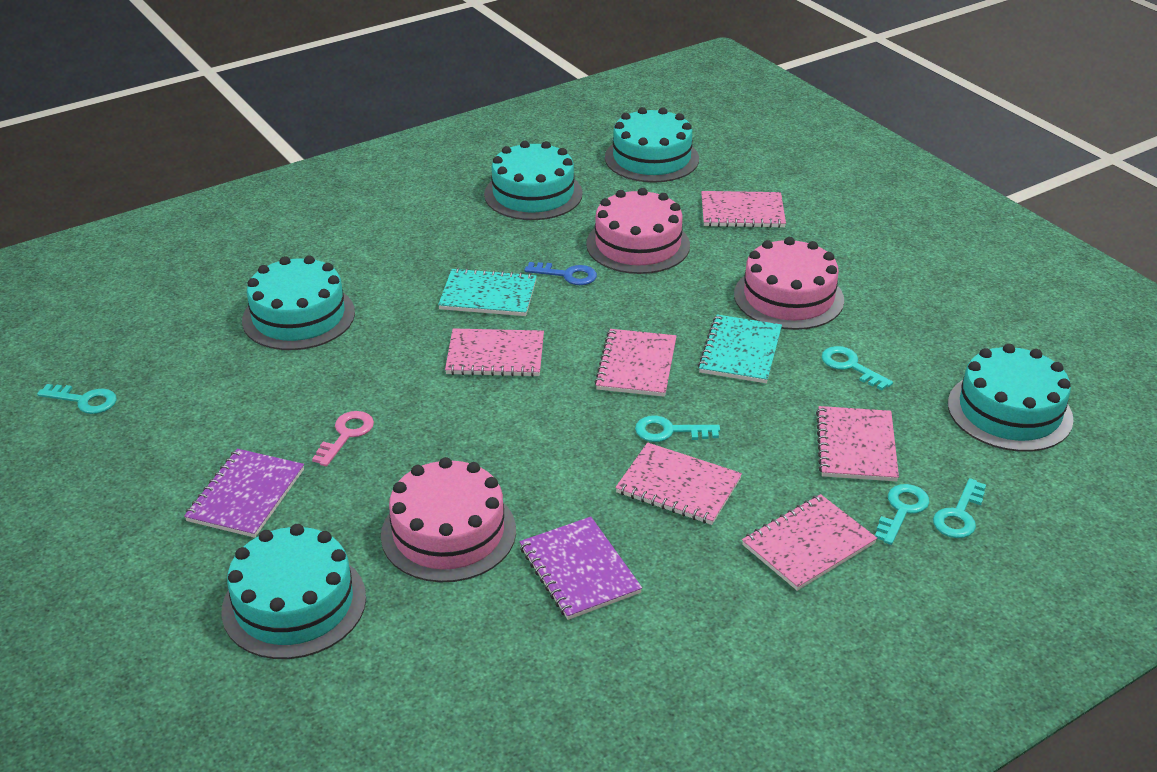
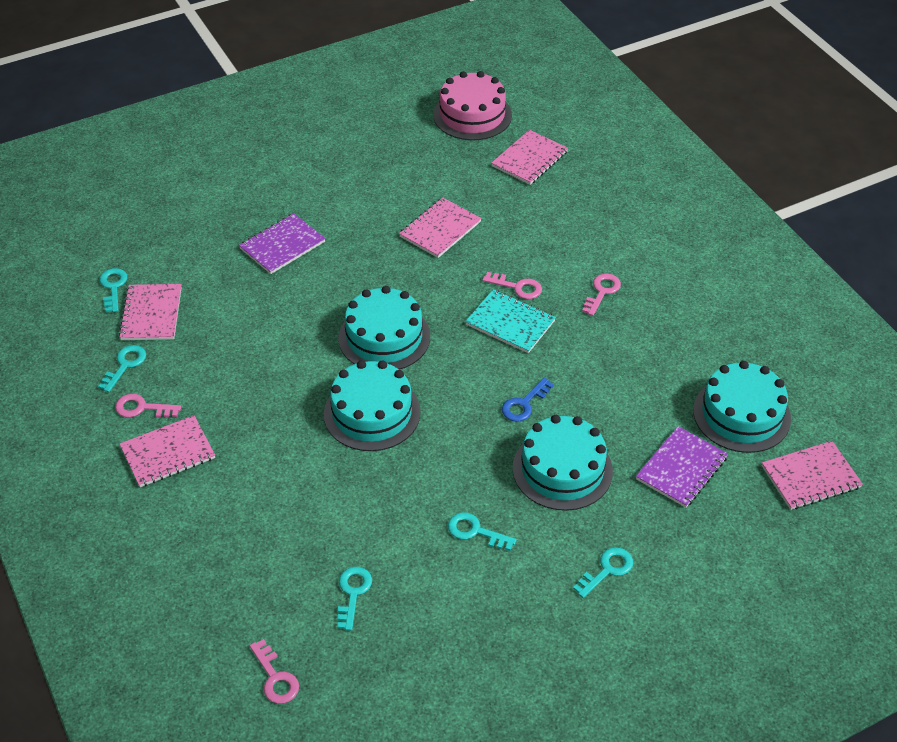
pink cake: [381,457,516,582] [586,188,690,274] [734,237,844,330] = 3 -> [433,71,512,140] = 1
pink key: [312,411,374,466] = 1 -> [115,394,181,417] [250,639,299,704] [482,272,542,299] [582,274,621,316] = 4
pink notebook: [445,328,544,377] [594,329,676,397] [615,442,742,525] [701,191,786,228] [742,494,877,591] [816,406,899,481] = 6 -> [118,284,182,340] [120,415,215,487] [399,197,482,258] [491,130,568,185] [762,441,863,510] = 5
turquoise cake: [222,524,366,659] [242,256,355,350] [484,141,583,220] [605,107,699,183] [948,344,1074,452] = 5 -> [324,360,421,451] [338,286,430,370] [513,415,613,511] [693,361,791,453] = 4
turquoise notebook: [438,268,537,316] [698,315,782,383] = 2 -> [465,289,556,353] = 1

